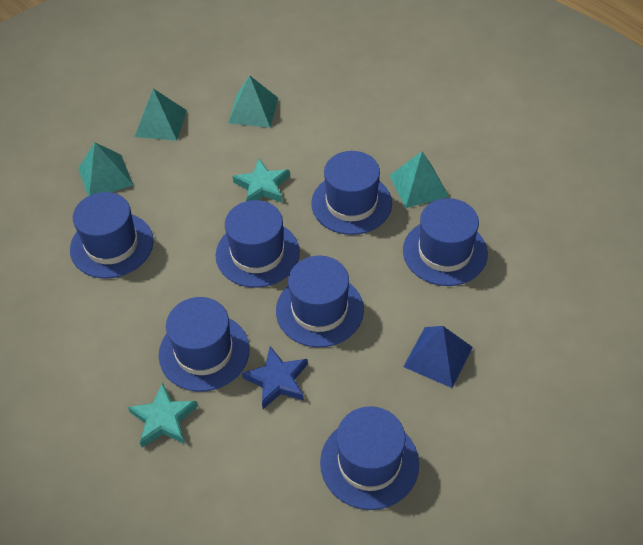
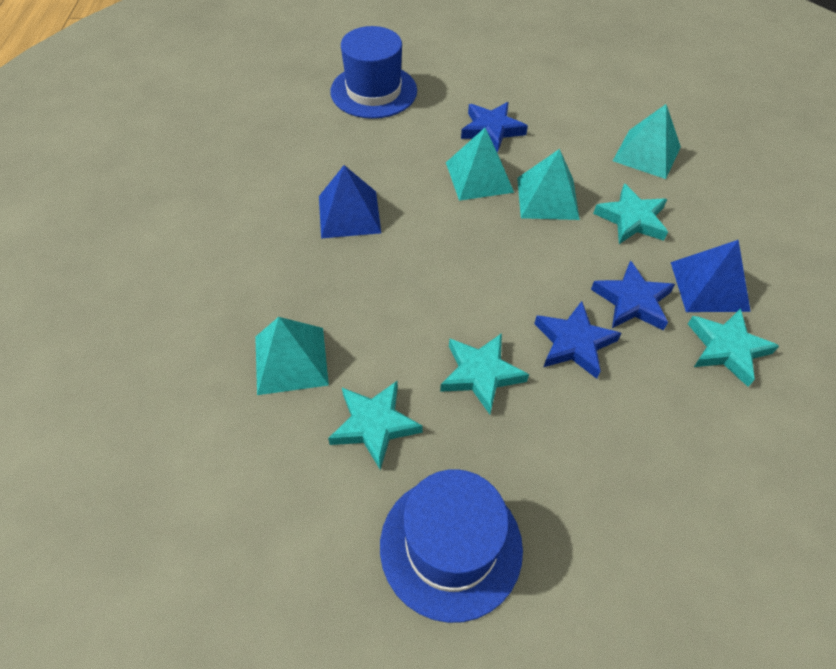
blue hat: [70,192,154,278] [159,297,250,392] [216,200,300,288] [276,256,364,347] [311,151,392,235] [320,406,419,510] [403,198,488,286] = 7 -> [330,26,417,119] [380,469,523,623] = 2
blue pyramid: [403,326,473,388] = 1 -> [319,165,381,239] [671,240,751,312] = 2
blue star: [242,346,308,409] = 1 -> [461,102,528,153] [534,301,621,379] [591,260,675,331] = 3
turquoise star: [128,382,198,448] [232,159,290,203] = 2 -> [328,381,423,470] [440,333,529,415] [593,184,668,244] [688,308,779,387] = 4

